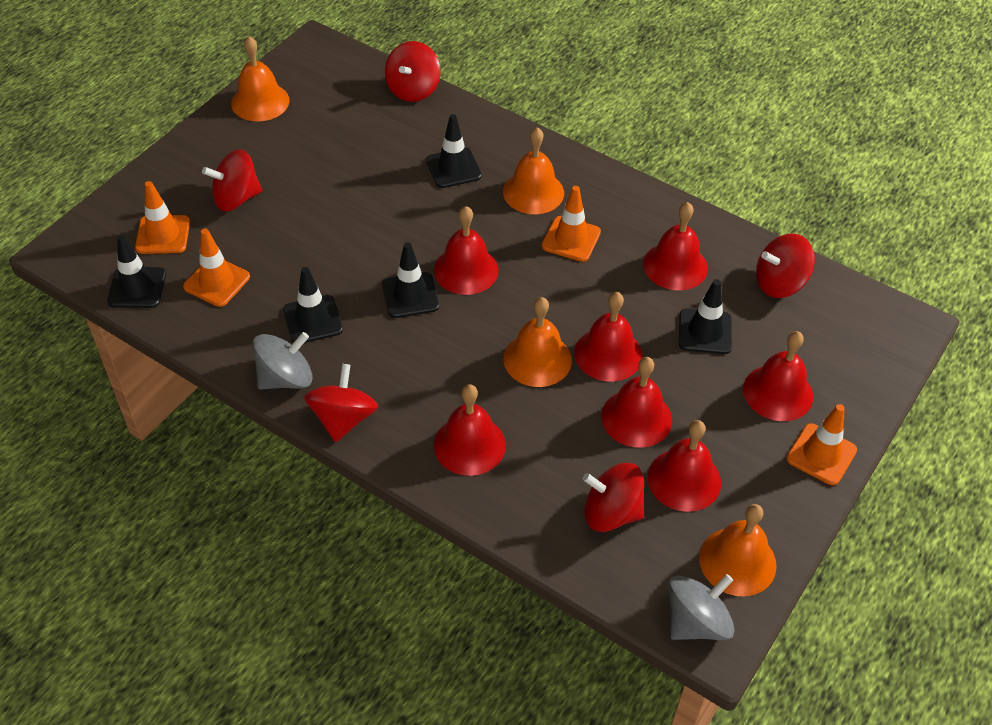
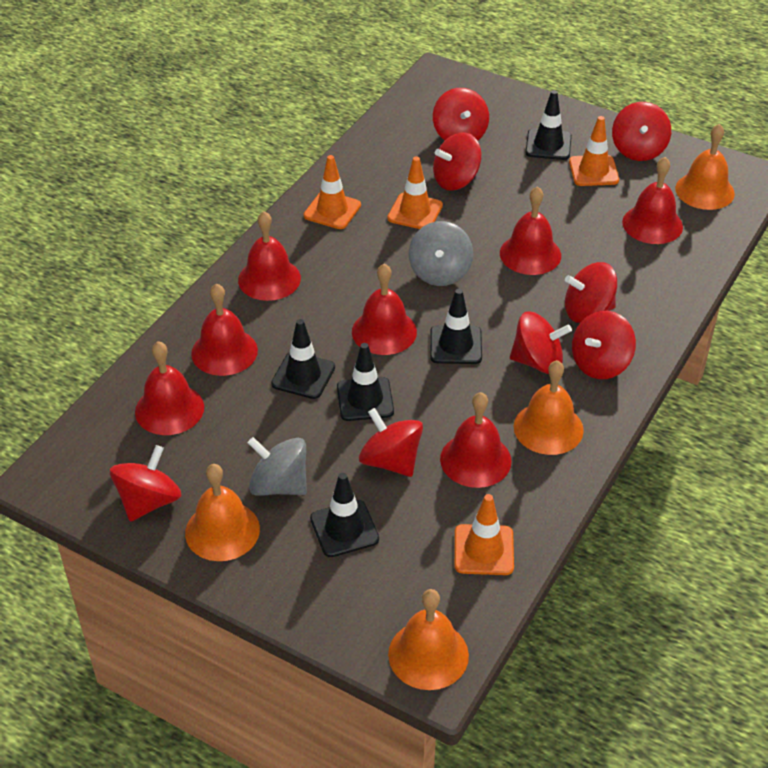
red spinning top: [202,149,262,211] [304,364,378,442] [385,41,441,102] [583,463,644,532] [756,234,815,298] = 5 -> [110,445,181,522] [359,408,423,477] [433,88,489,141] [433,133,482,191] [510,311,572,374] [565,262,617,323] [572,311,636,379] [612,102,671,161] = 8

